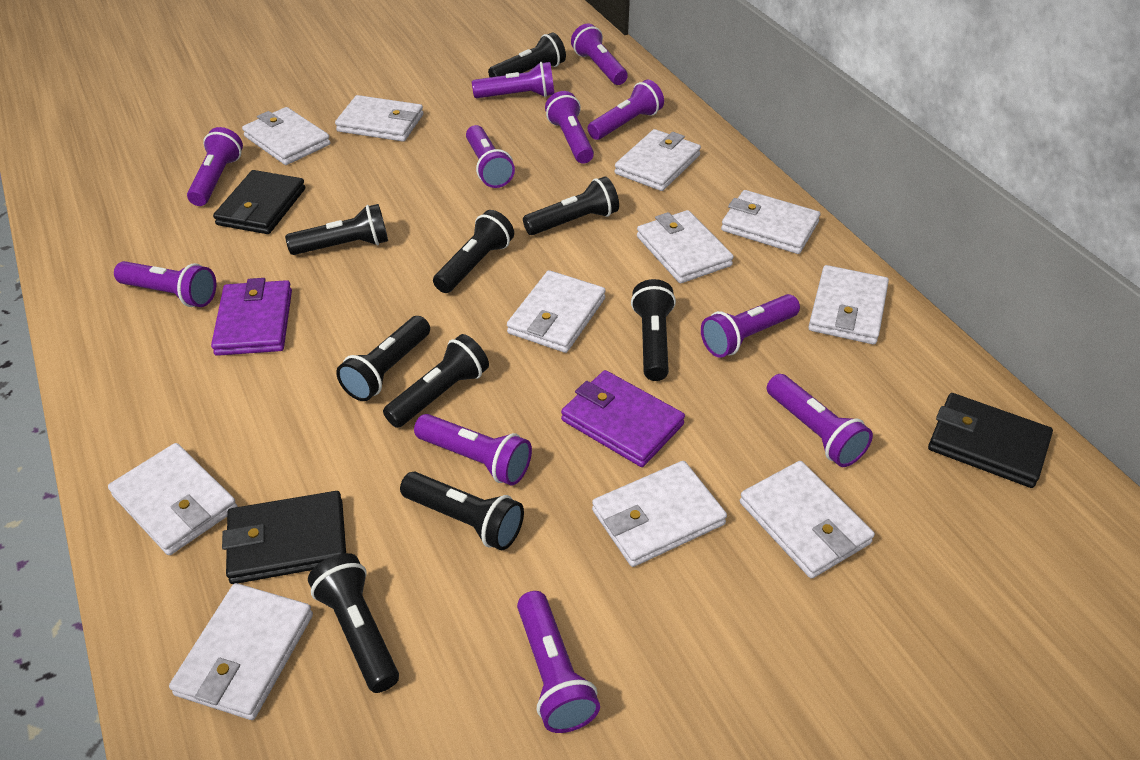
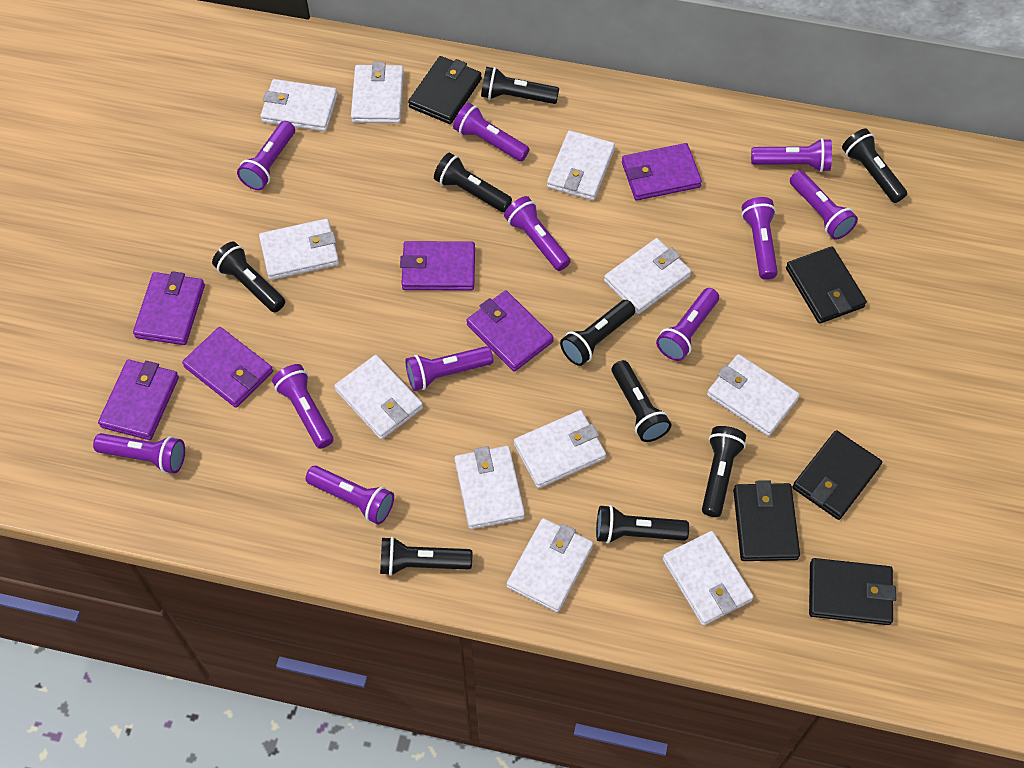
black wallet: [213,170,305,234] [222,491,346,584] [928,393,1053,488] = 3 -> [408,56,482,124] [733,480,800,561] [786,246,867,324] [793,430,882,520] [809,558,896,625] = 5
purple wallet: [211,278,292,356] [561,370,685,467] = 2 -> [98,359,179,440] [133,271,205,345] [182,327,273,408] [400,241,475,291] [467,290,554,372] [622,143,702,201] = 6

